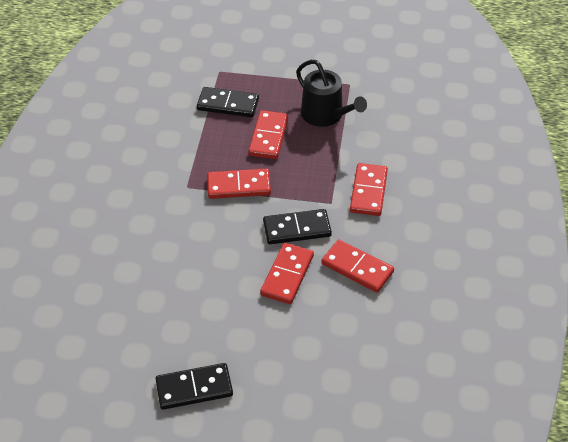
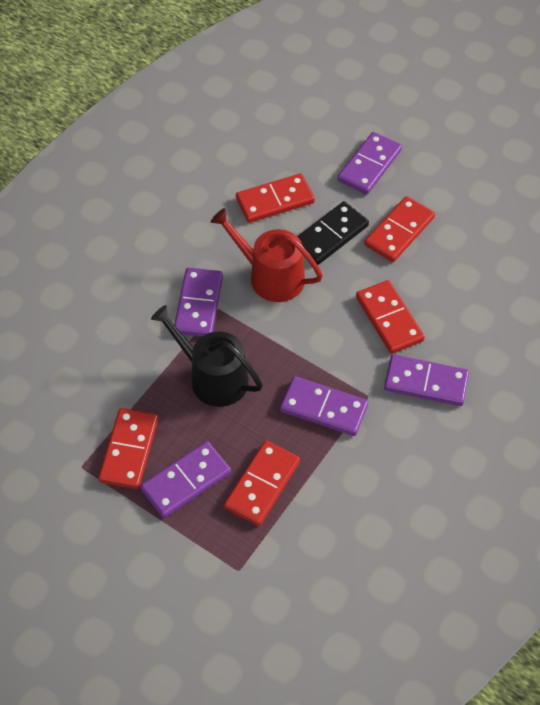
black domino: [155,363,233,410] [197,87,259,117] [263,209,332,244] = 3 -> [297,201,369,265] = 1
purple domino: none = 0 -> [140,441,231,518] [174,268,223,337] [280,376,368,436] [338,132,402,195] [384,355,469,406] = 5
red watering can: none = 0 -> [211,208,323,302] = 1

